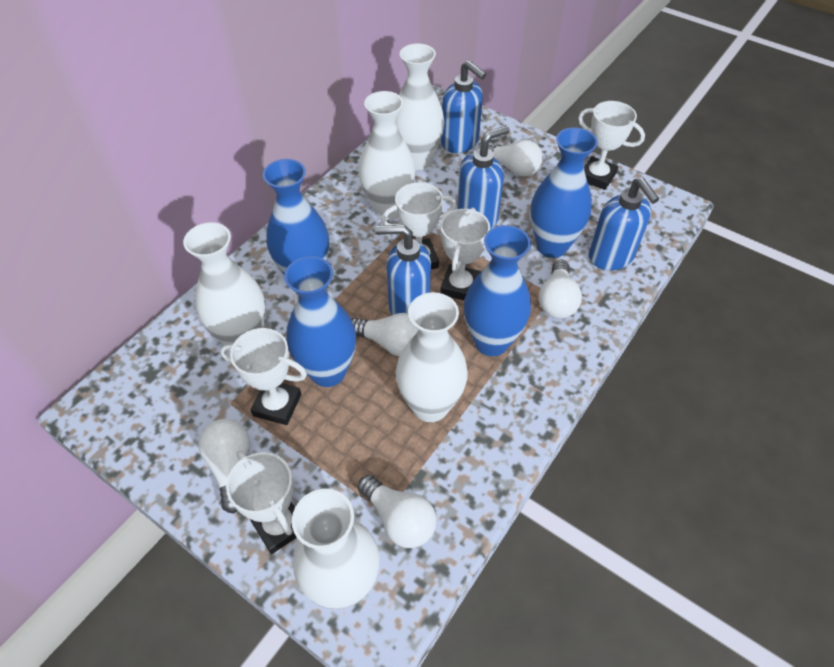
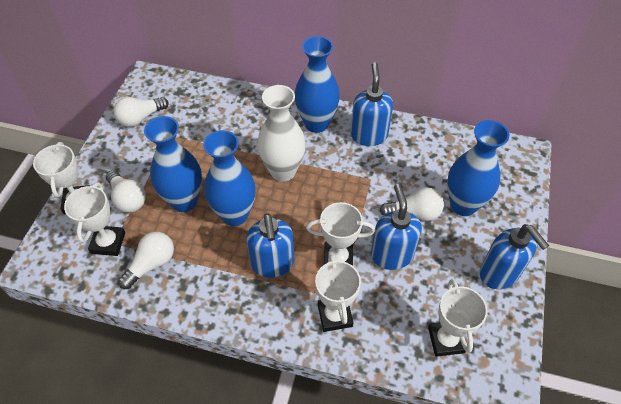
white light bulb: [199,419,250,514] [352,313,419,356] [358,475,436,548] [488,140,543,177] [539,260,582,318] = 5 -> [106,170,146,213] [113,97,169,127] [118,232,174,289] [380,187,444,221] = 4
white vase: [183,222,266,345] [292,489,380,609] [358,91,415,220] [395,44,444,170] [396,292,468,422] = 5 -> [257,85,306,182] = 1

